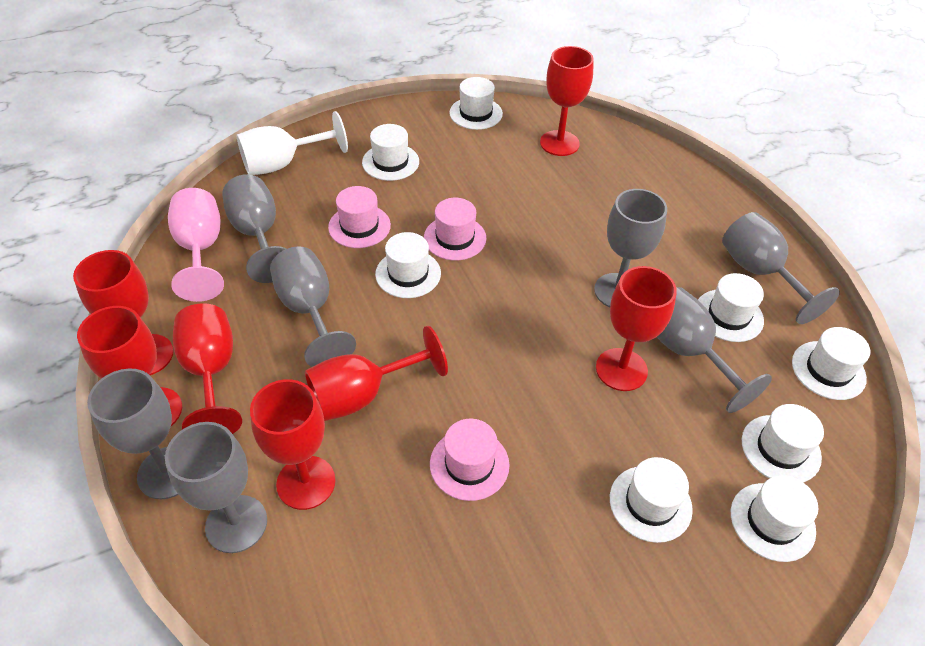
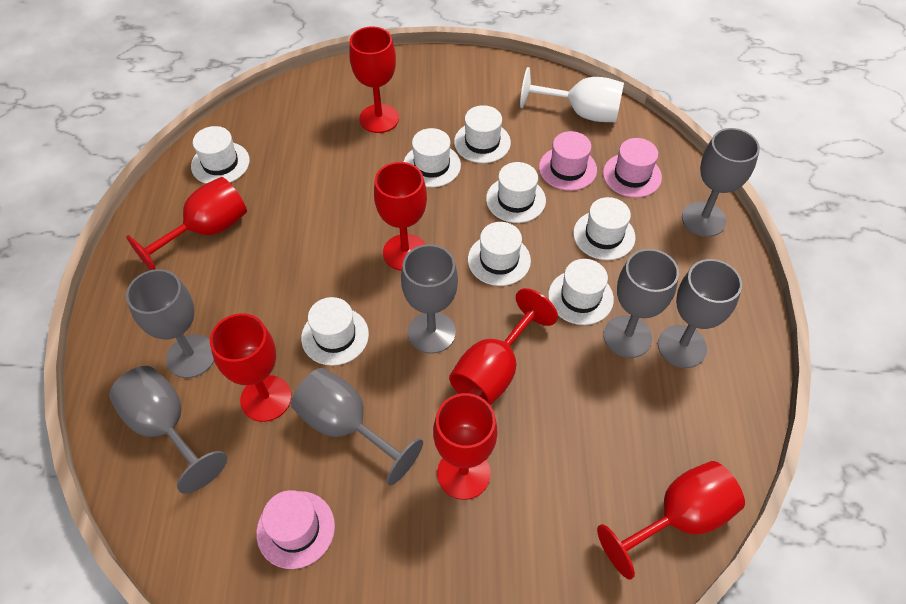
pink goblet: [168,188,224,302] = 1 -> none = 0

